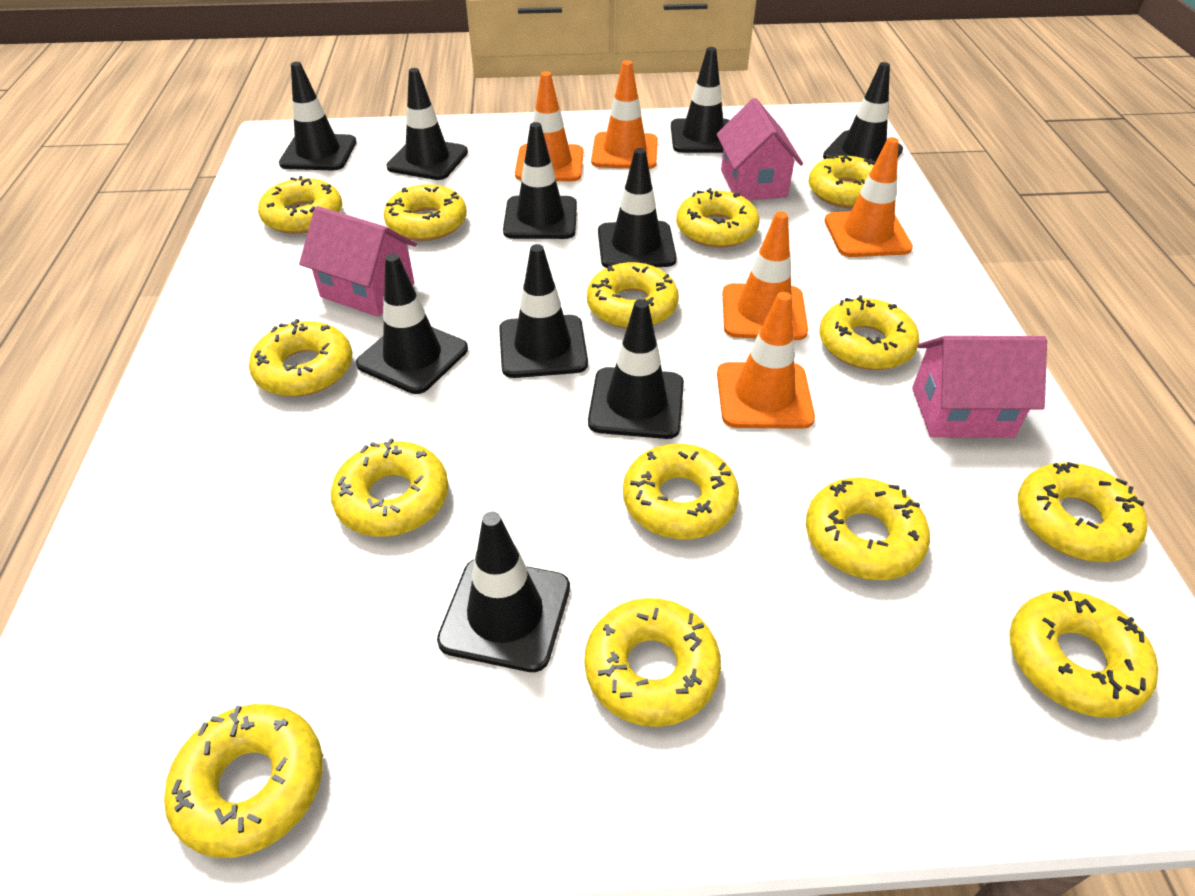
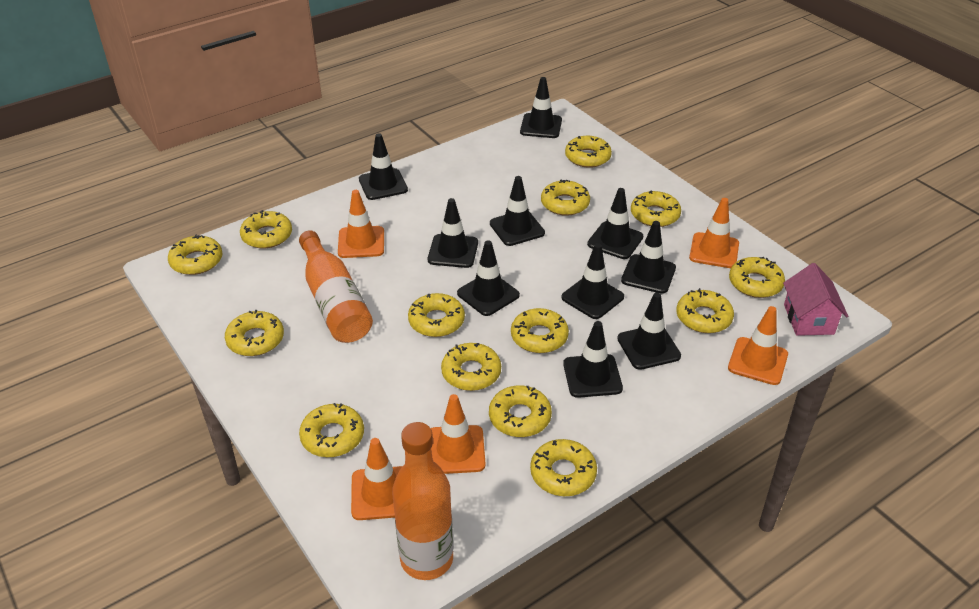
orange bottle: none = 0 -> [299,230,373,343] [392,422,453,580] = 2
pink house: [299,206,417,317] [717,98,803,200] [912,336,1047,438] = 3 -> [783,263,848,336] = 1

